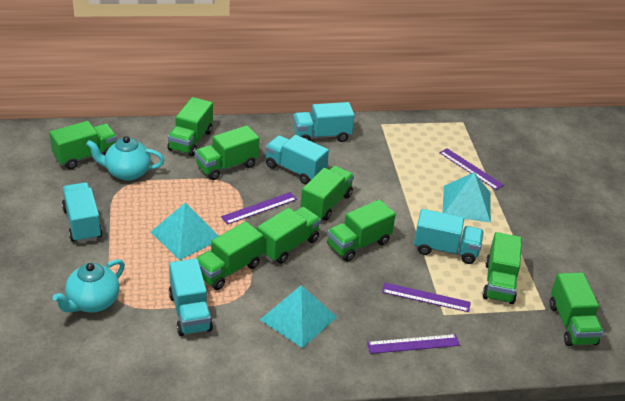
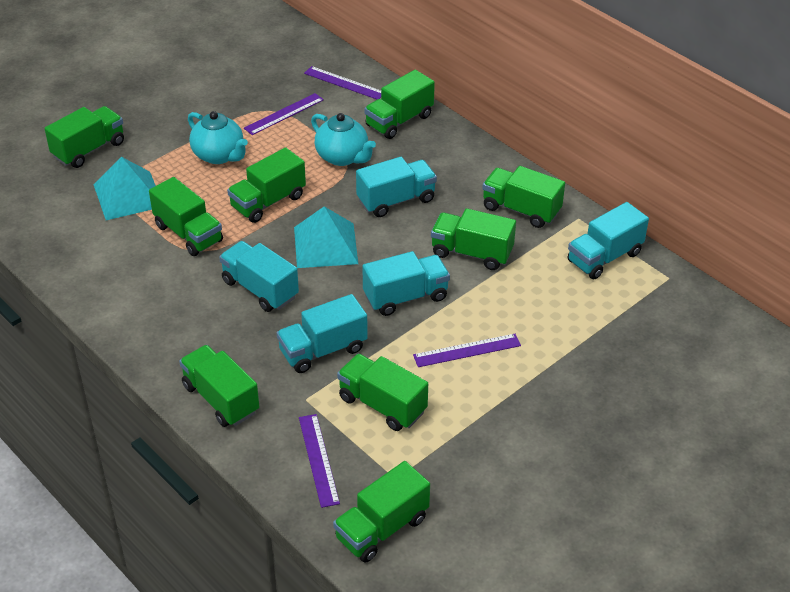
turquoise pyramid: [151,203,218,260] [260,285,337,348] [443,172,491,223] = 3 -> [94,157,156,220] [294,206,358,268] = 2

